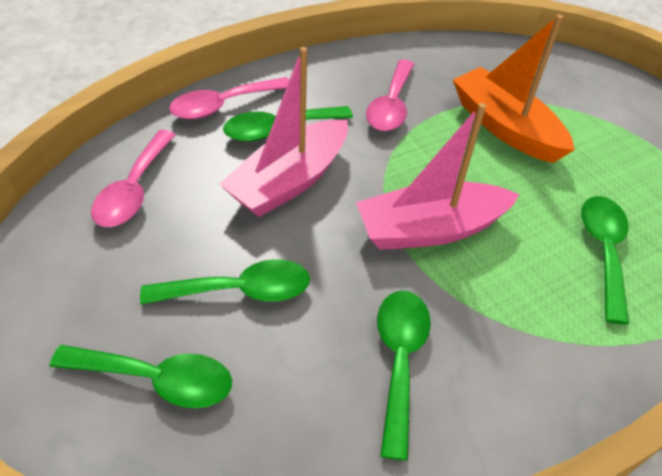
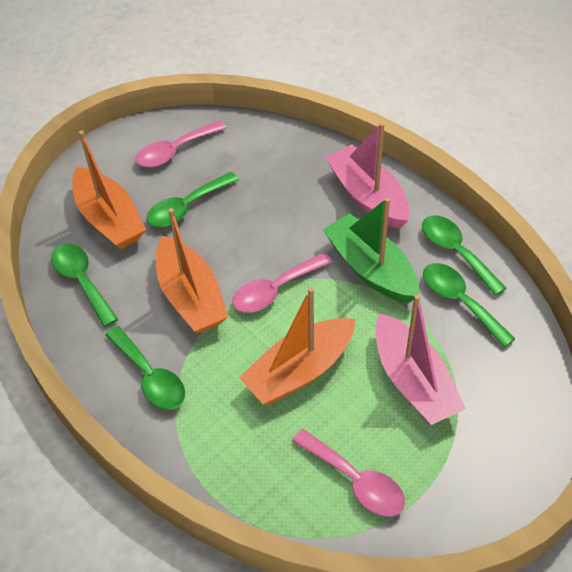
green boat: none = 0 -> [323,197,419,303] = 1
orange boat: [453,15,575,163] = 1 -> [72,131,146,249] [156,208,229,333] [239,287,356,405] = 3

